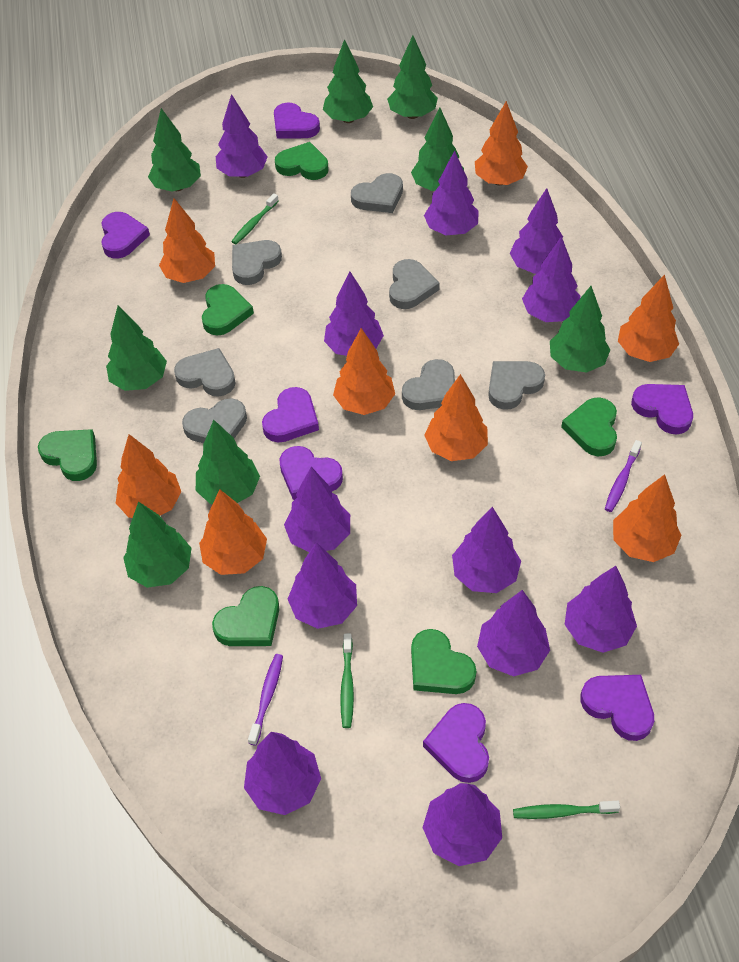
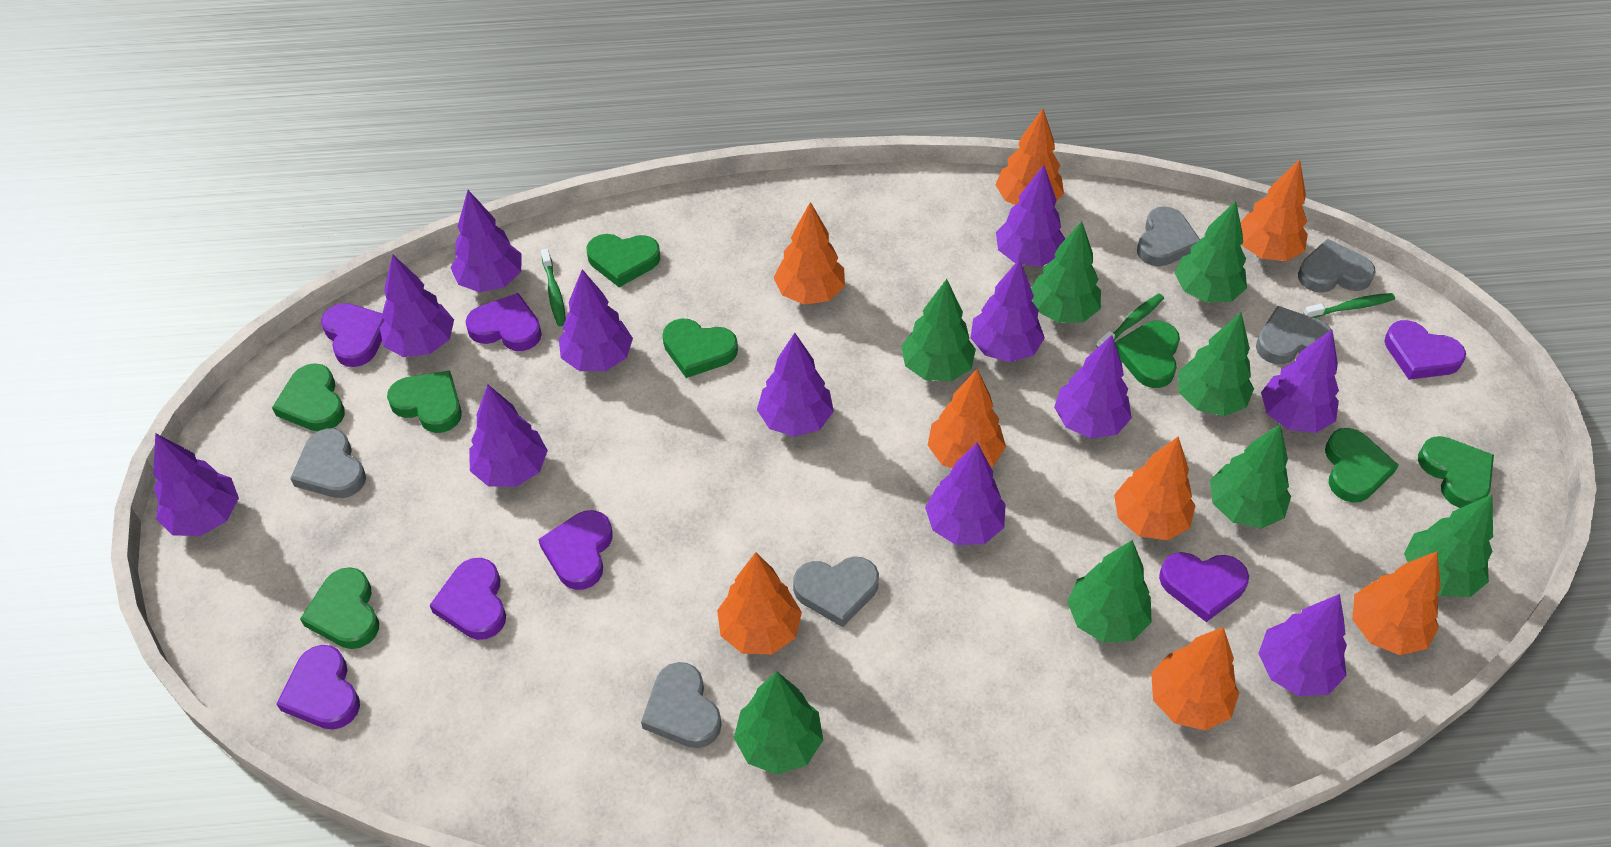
green heart: [38,429,97,481] [202,284,254,336] [212,586,279,646] [275,142,329,180] [411,629,476,694] [561,397,617,456] = 6 -> [272,363,345,431] [300,567,379,649] [387,371,462,433] [586,234,660,287] [662,318,738,378] [1115,321,1180,388] [1325,428,1399,503] [1418,436,1494,508] = 8
grey heart: [174,348,236,397] [182,398,247,444] [232,240,282,285] [351,173,403,213] [389,259,440,309] [402,359,455,410] [488,361,545,410] = 7 -> [290,428,366,498] [641,662,722,748] [793,556,879,627] [1137,206,1200,266] [1256,306,1334,364] [1298,239,1376,293] = 6
purple toothbrush: [248,654,283,746] [605,440,642,512] = 2 -> none = 0

